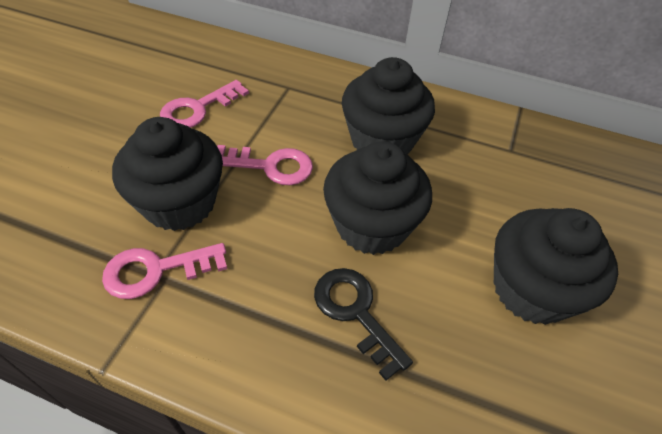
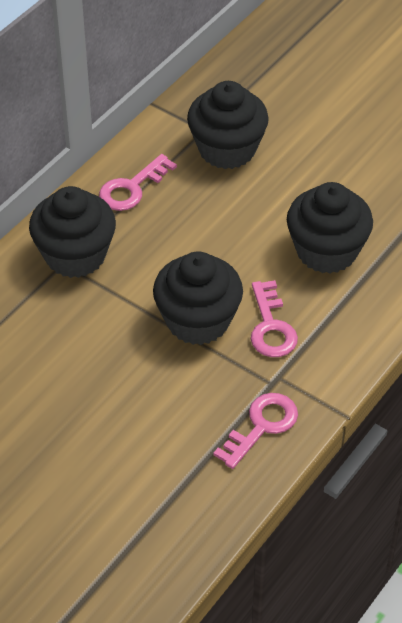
black key: [314,268,413,381] = 1 -> none = 0

